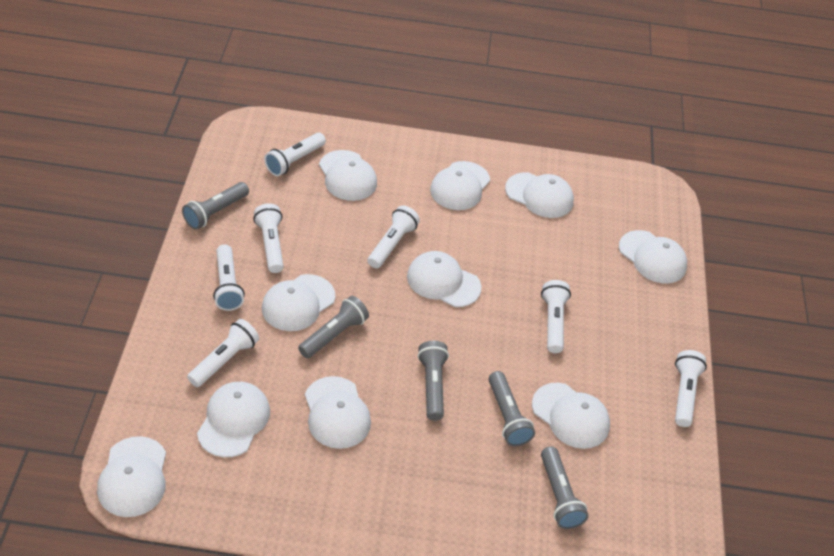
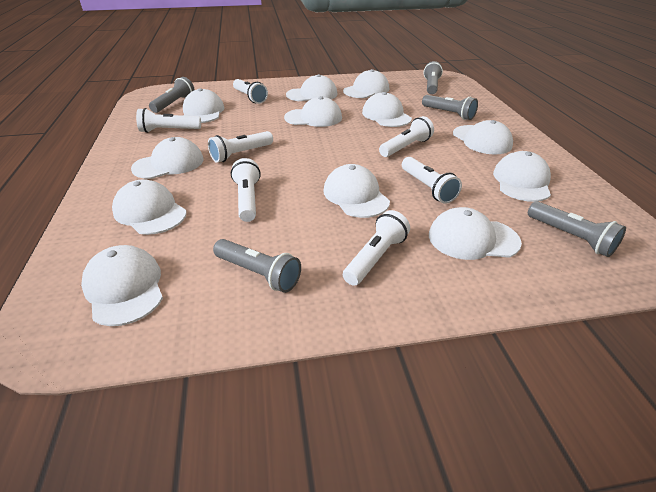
white cap: [97,436,166,517] [197,382,270,457] [262,274,335,331] [305,376,371,449] [319,150,377,201] [407,251,481,307] [430,161,490,210] [505,172,574,218] [532,383,610,449] [619,230,687,283] = 10 -> [81,245,163,326] [112,179,187,235] [131,137,204,179] [183,88,224,123] [284,96,342,127] [286,74,338,101] [323,164,390,218] [343,69,389,98] [362,92,412,127] [429,207,522,260] [453,120,513,154] [493,151,551,202] = 12

